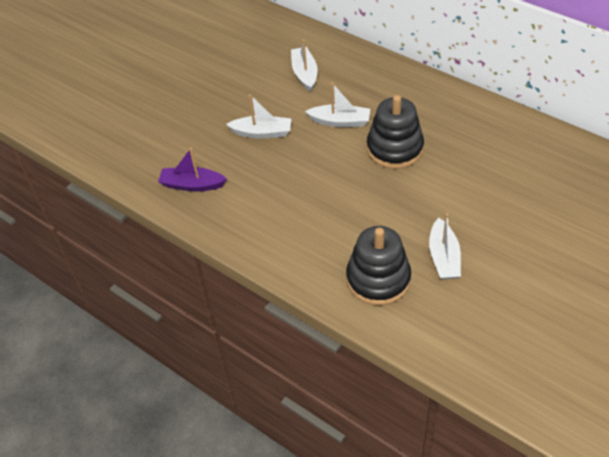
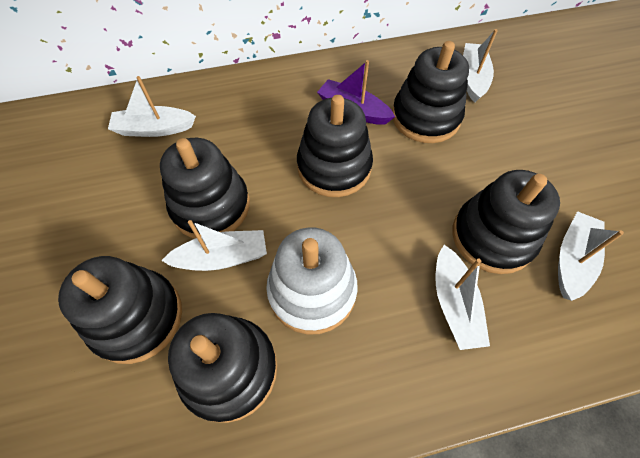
black stacking toy: [346,226,411,306] [367,95,424,169] = 2 -> [58,256,182,364] [160,138,250,239] [168,313,277,423] [297,95,373,197] [392,41,469,143] [452,170,560,274] = 6
white boat: [226,95,291,139] [291,39,318,92] [305,83,370,127] [429,213,461,279] = 4 -> [108,76,196,137] [161,220,267,271] [436,245,490,350] [463,29,498,103] [558,211,624,301] = 5
white stacking toy: none = 0 -> [266,227,358,335] = 1

